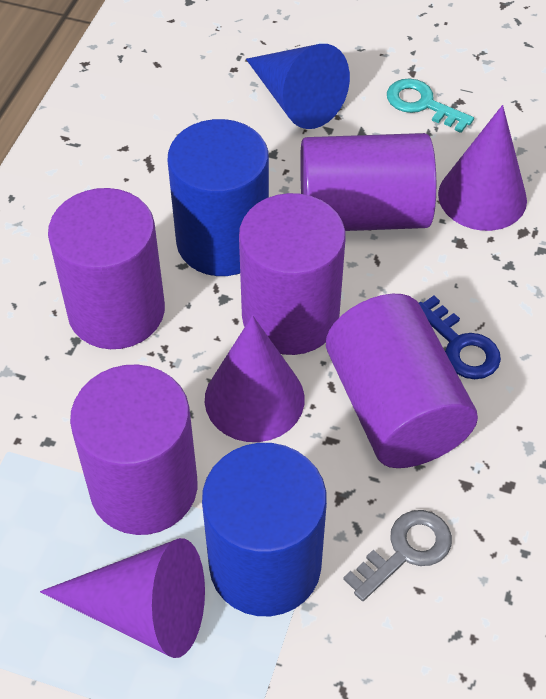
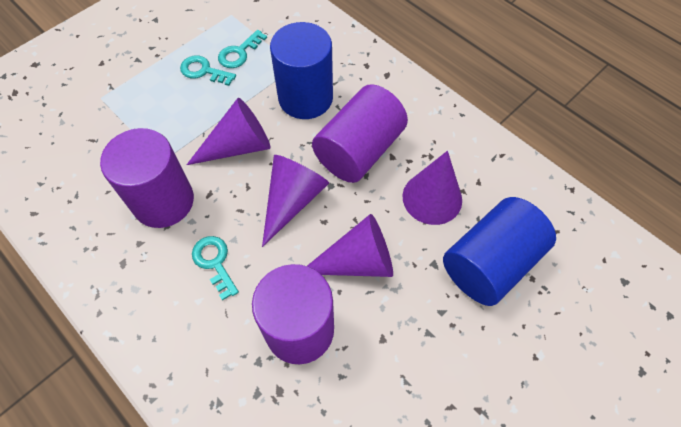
blue cone: [246,44,350,129] = 1 -> none = 0
blue key: [419,296,501,379] = 1 -> none = 0
grey key: [343,510,452,601] = 1 -> none = 0
purple cone: [40,538,205,658] [205,315,304,442] [438,105,527,231] = 3 -> [187,98,270,165] [262,155,329,247] [307,214,393,277] [403,151,462,225] = 4
purple cylinder: [48,188,165,349] [70,364,197,535] [239,193,346,355] [300,133,436,231] [326,294,478,468] = 5 -> [100,128,194,228] [252,264,334,364] [312,84,408,183] = 3
turquoise key: [387,78,474,133] = 1 -> [180,55,236,86] [192,236,239,301] [218,30,267,68] = 3

